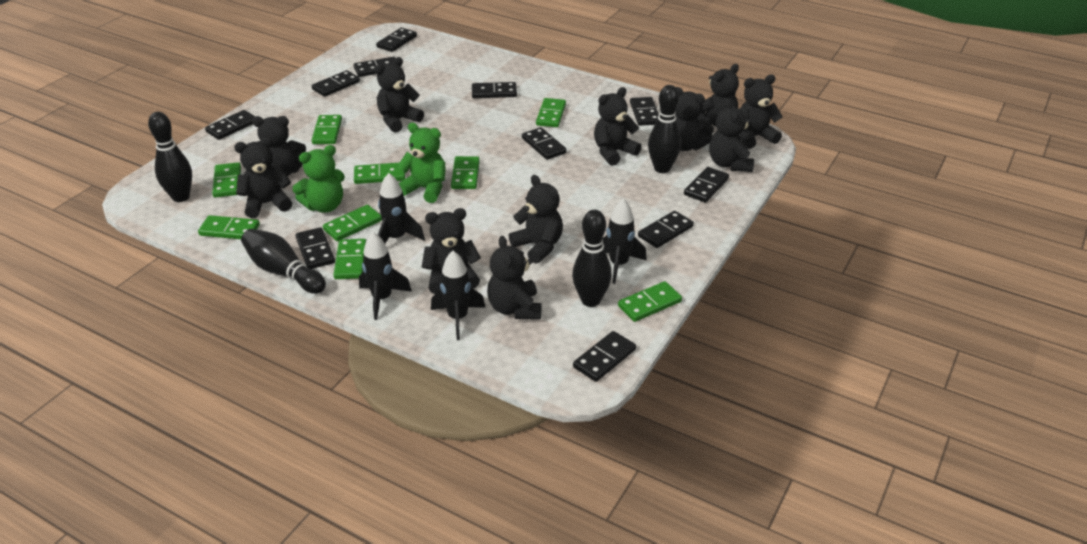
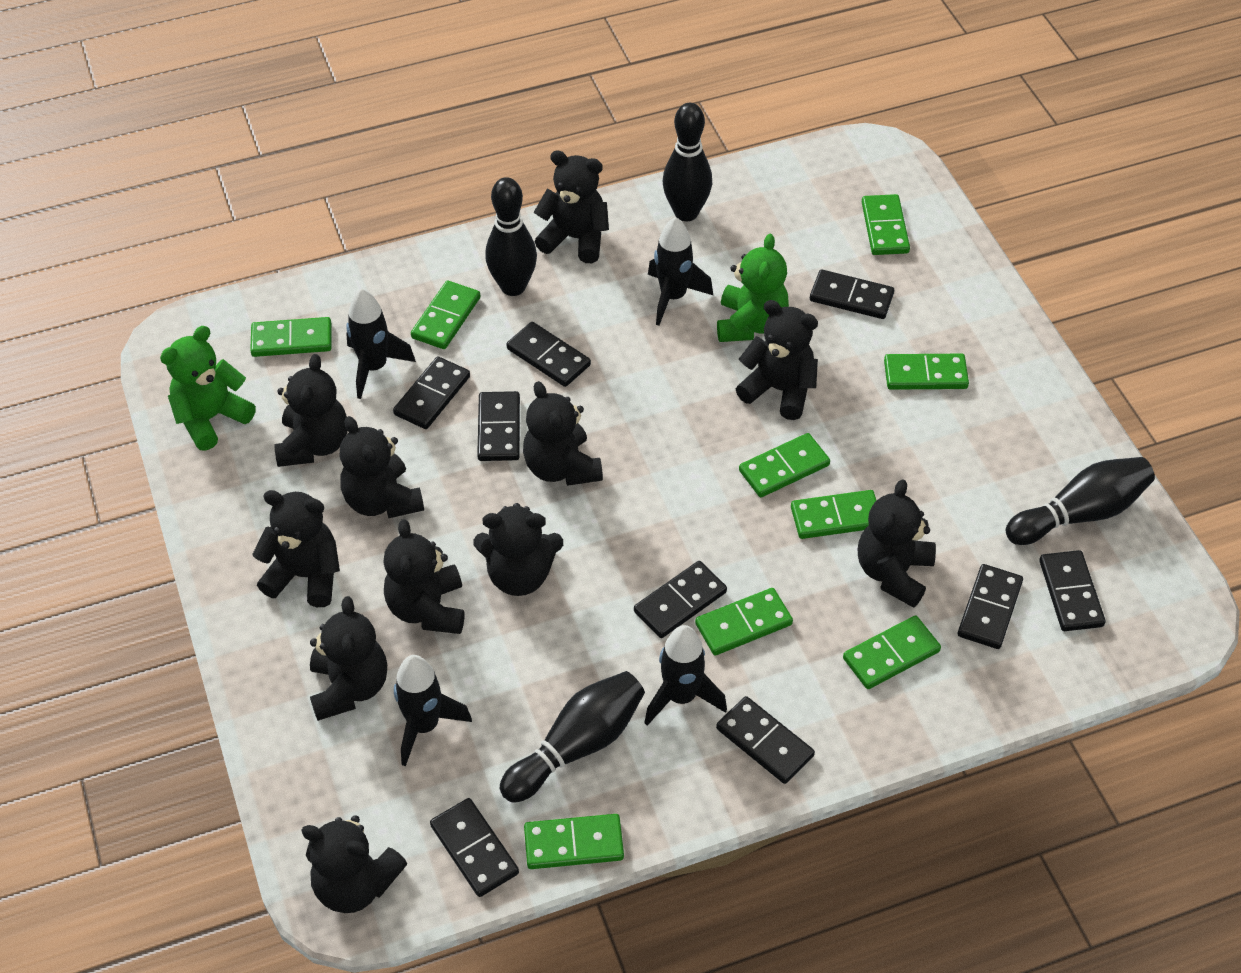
black domino: [205,110,255,140] [295,227,335,269] [312,70,360,97] [354,57,395,77] [376,28,417,52] [472,82,517,98] [522,127,567,160] [573,331,636,382] [630,97,659,126] [638,211,694,248] [684,167,729,203] = 11 -> [393,357,470,429] [430,798,519,897] [477,391,520,461] [507,322,591,387] [634,561,727,638] [716,696,815,784] [810,270,894,319] [958,564,1023,649] [1039,550,1106,631] = 9

